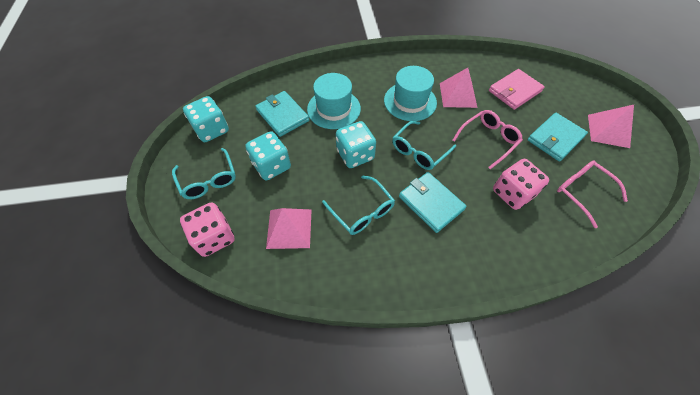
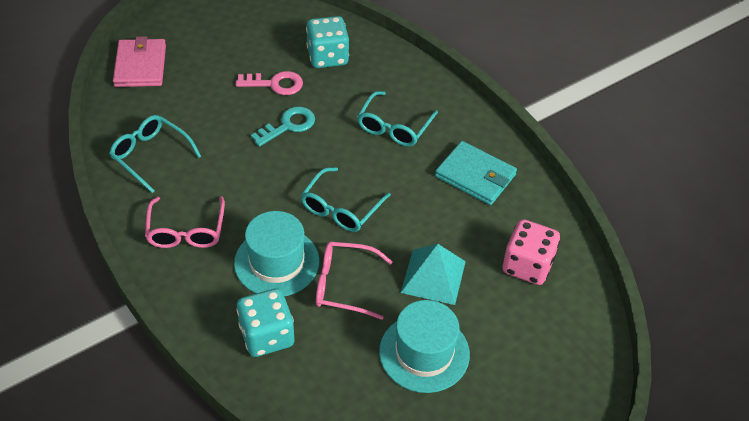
pink dice: [180,202,235,257] [493,159,549,210] = 2 -> [502,219,560,285] = 1
pink key: none = 0 -> [236,71,303,95] = 1
pink pyramid: [266,208,312,249] [440,68,478,108] [588,105,634,148] = 3 -> none = 0
turquoise dice: [183,96,229,142] [245,131,291,180] [336,121,376,168] = 3 -> [236,288,294,357] [306,16,349,68] = 2
turquoise key: none = 0 -> [251,106,315,147] = 1
turquoise pyramid: none = 0 -> [401,244,466,305] = 1
turquoise wallet: [255,91,309,137] [399,172,467,233] [527,113,588,161] = 3 -> [435,141,517,205] = 1

